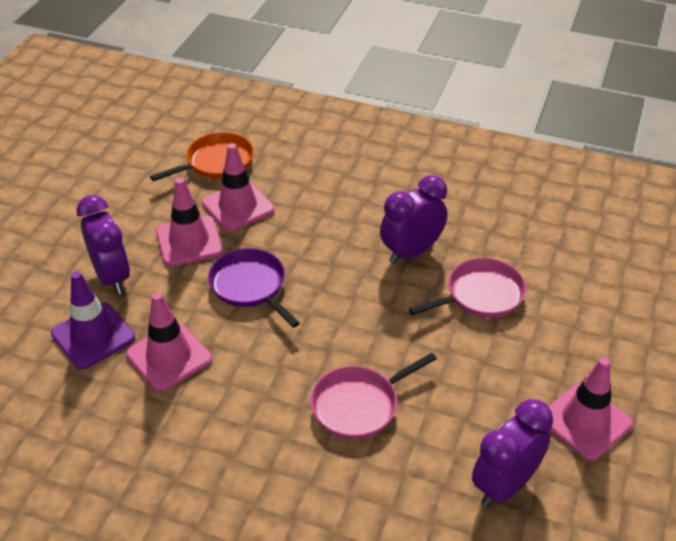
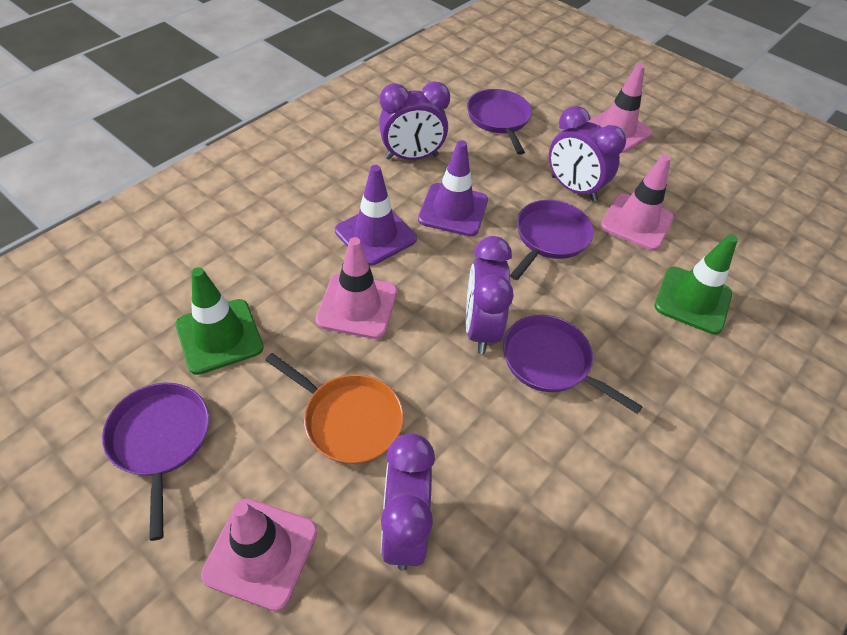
green traffic cone: none = 0 -> [175,267,264,375] [654,234,738,335] = 2
pink pan: [310,353,437,439] [409,258,526,318] = 2 -> none = 0
purple clock: [76,195,130,295] [380,175,447,264] [472,399,553,507] = 3 -> [379,81,450,160] [381,433,435,571] [466,236,514,354] [549,106,626,202] = 4
purple pan: [208,248,300,328] = 1 -> [102,383,209,541] [467,89,532,155] [503,315,643,414] [510,200,594,280] = 4
purple traffic cone: [51,271,135,369] = 1 -> [335,165,417,266] [418,140,488,236] = 2

